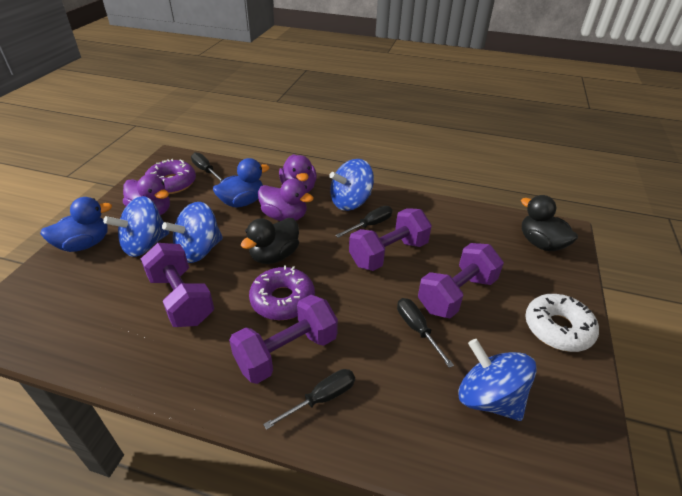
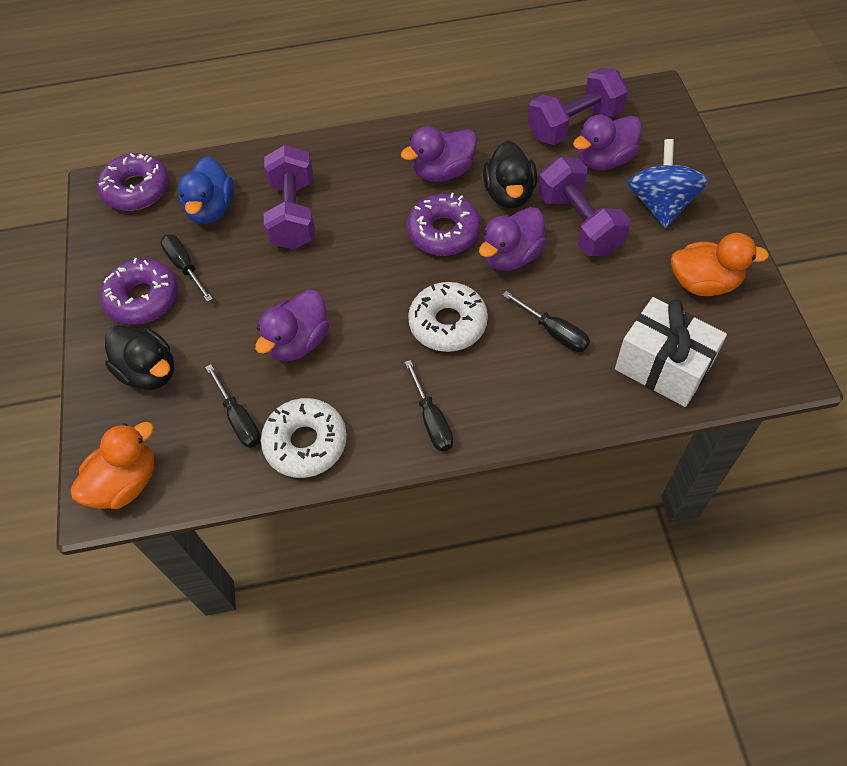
blue duck: [40,197,112,252] [213,158,269,207] = 2 -> [178,156,234,224] = 1
blue spinning top: [103,196,170,257] [162,202,223,263] [329,159,374,211] [458,339,537,421] = 4 -> [627,139,708,228] = 1
orange duck: none = 0 -> [70,422,154,509] [671,233,769,296] = 2
purple donut: [145,159,196,194] [249,266,315,320] = 2 -> [97,153,169,211] [100,258,178,325] [407,193,481,256] = 3
purple duck: [123,174,170,215] [258,178,314,221] [279,154,317,193] = 3 -> [255,290,329,361] [401,126,477,182] [479,207,546,271] [573,115,642,170] = 4
purple dumbbell: [141,243,214,327] [229,295,338,384] [349,208,432,271] [418,243,504,318] = 4 -> [264,145,315,250] [528,68,628,145] [538,157,631,256] = 3
white donut: [525,294,599,352] = 1 -> [261,398,347,478] [408,282,488,352] = 2
white gift: none = 0 -> [615,297,727,407] = 1

